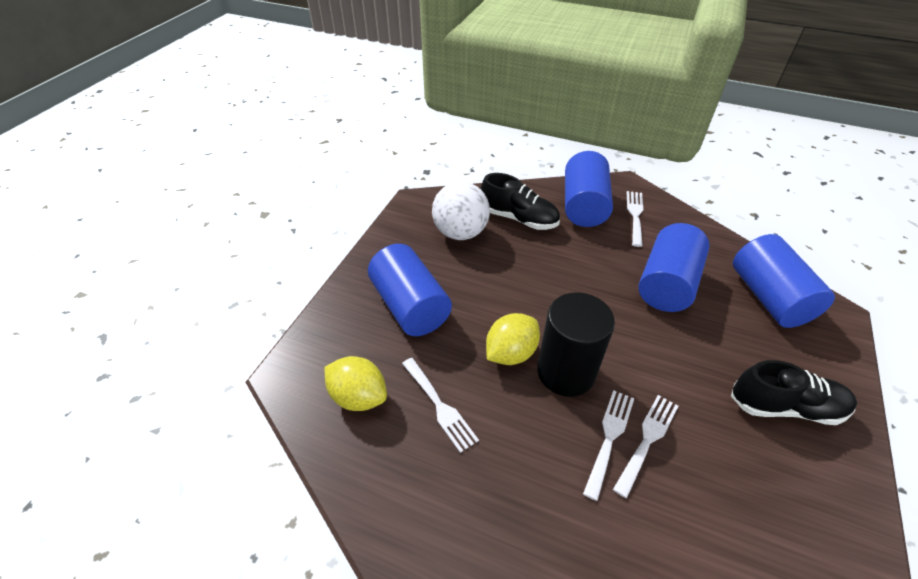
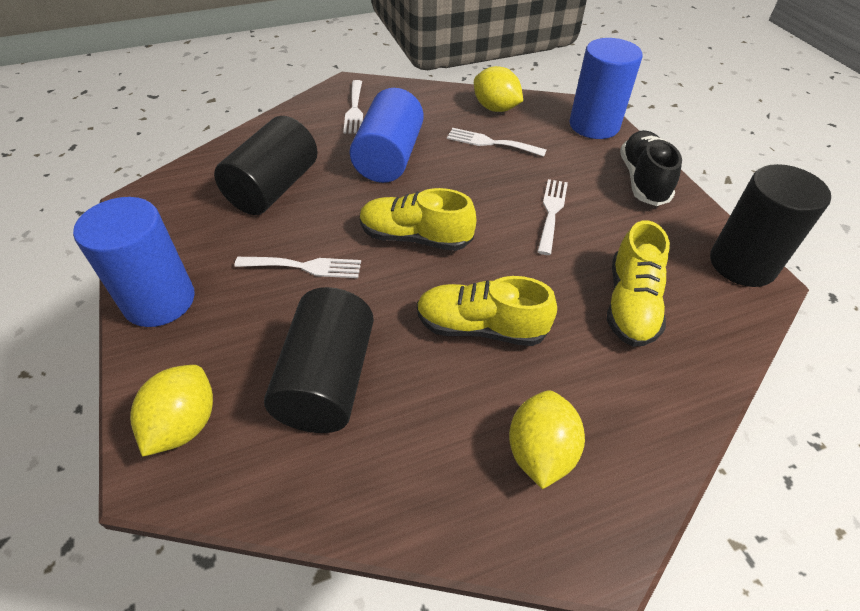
black cylinder: [537,292,615,397] = 1 -> [214,116,318,215] [264,287,374,433] [710,164,831,287] = 3
black shoe: [481,173,560,230] [731,360,857,425] = 2 -> [620,130,682,206] = 1
blue cylinder: [368,244,452,336] [565,151,613,227] [638,223,710,312] [733,234,835,328] = 4 -> [73,197,195,327] [349,88,424,183] [569,38,643,139] = 3
white ball: [432,182,490,240] = 1 -> none = 0
yellow lemon: [324,356,387,411] [486,313,540,365] = 2 -> [130,365,213,457] [474,66,523,112] [509,390,585,489] = 3
yellow shoe: none = 0 -> [360,188,476,251] [417,276,557,346] [607,220,670,347] = 3

